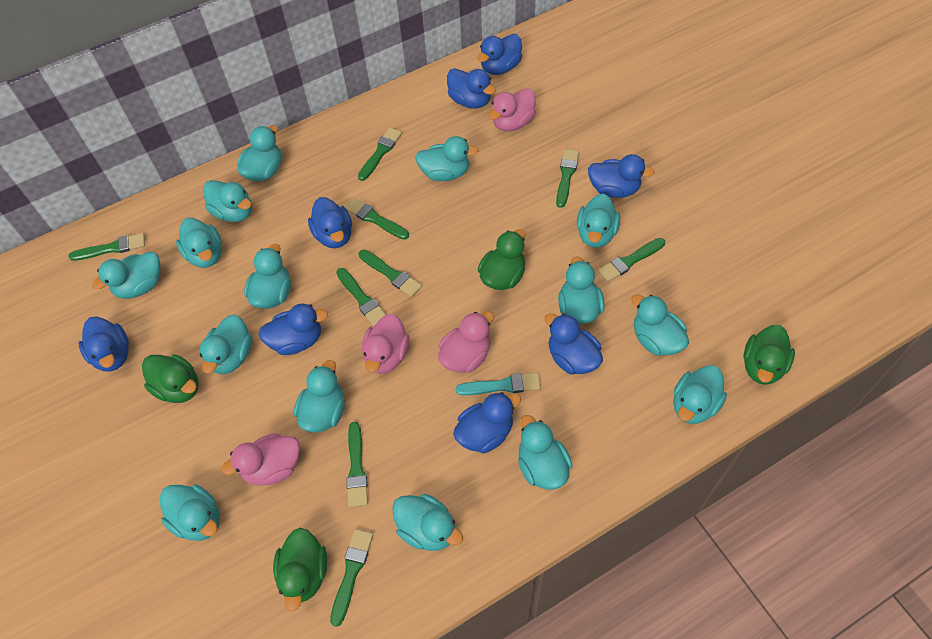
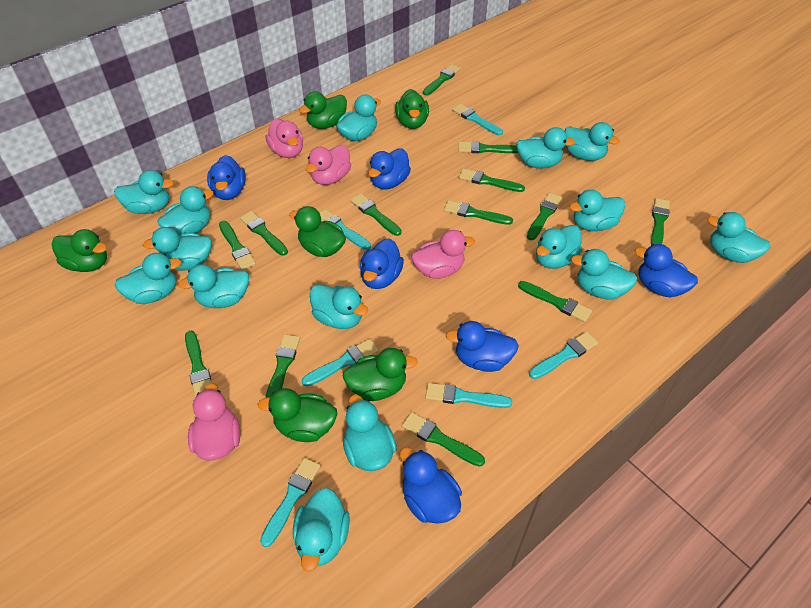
blue duck: [79,316,129,372] [258,303,328,355] [308,197,352,248] [447,68,496,109] [453,392,521,453] [477,34,522,75] [545,313,603,375] [588,154,655,198] = 8 -> [207,155,246,200] [360,238,404,289] [368,148,411,189] [400,447,462,524] [446,321,519,372] [635,244,698,297] = 6
green brush: [69,233,145,261] [330,529,373,627] [336,268,386,326] [345,198,409,240] [346,422,368,507] [358,127,402,181] [358,250,422,297] [556,149,579,208] [598,238,665,282] = 9 -> [185,331,211,397] [219,221,256,270] [240,211,288,256] [265,334,300,398] [350,193,402,236] [402,412,485,467] [423,64,461,96] [444,200,513,225] [458,141,518,153] [459,168,525,192] [518,281,592,322] [527,193,562,240] [651,198,670,245] = 13
green duck: [142,354,199,403] [273,528,327,612] [478,229,526,290] [744,325,795,385] = 4 -> [52,229,107,272] [258,388,337,442] [289,206,346,257] [299,91,347,129] [343,348,418,401] [395,89,429,129] = 6
turquoise brush: [456,373,541,395] = 1 -> [260,458,321,547] [302,339,379,386] [320,209,371,250] [425,383,512,408] [452,104,503,135] [529,332,598,379] = 6

